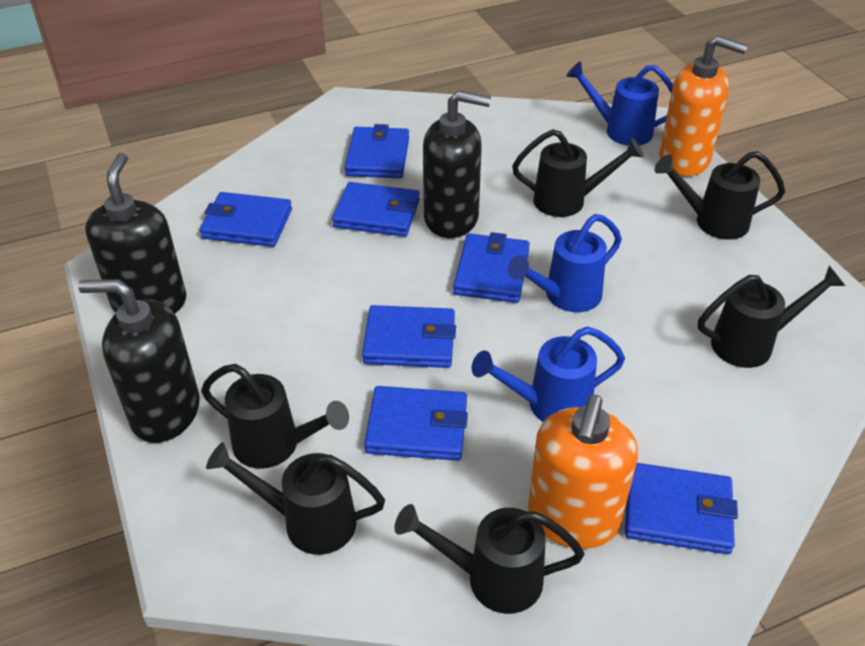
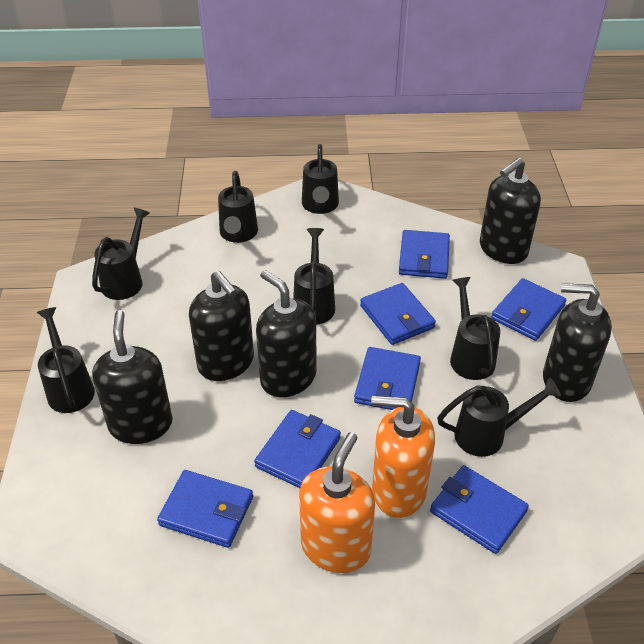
black soap dispenser: [78,279,200,443] [85,153,186,314] [423,90,491,238] = 3 -> [92,310,172,444] [189,271,254,381] [256,270,317,397] [480,158,541,264] [543,283,612,402] = 5
black watering can: [201,364,349,469] [206,442,385,555] [394,504,584,614] [512,129,644,217] [654,151,785,240] [698,266,845,368] = 6 -> [37,307,95,413] [92,208,150,300] [218,171,258,243] [293,228,335,325] [302,144,339,214] [437,378,561,457] [450,277,500,380] = 7
blue watering can: [472,327,625,422] [508,214,622,312] [567,62,673,146] = 3 -> none = 0

